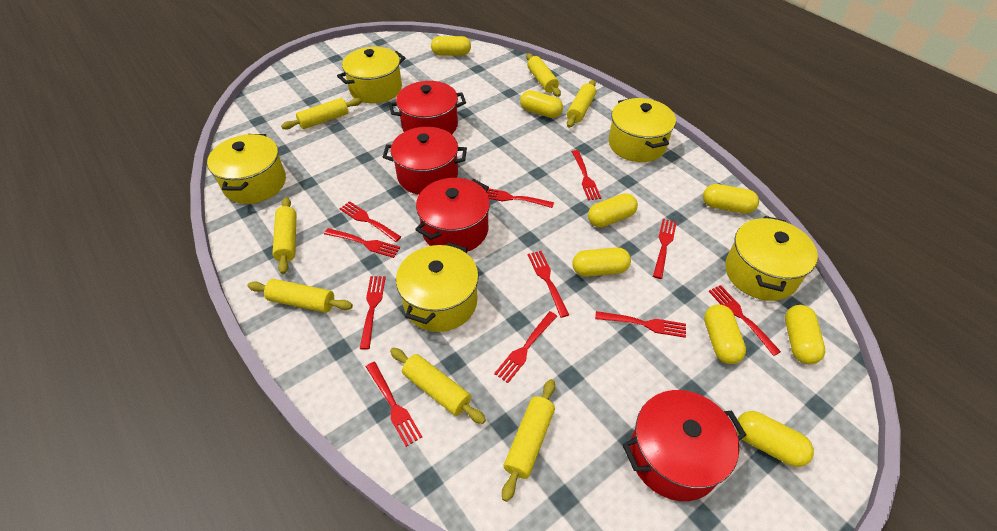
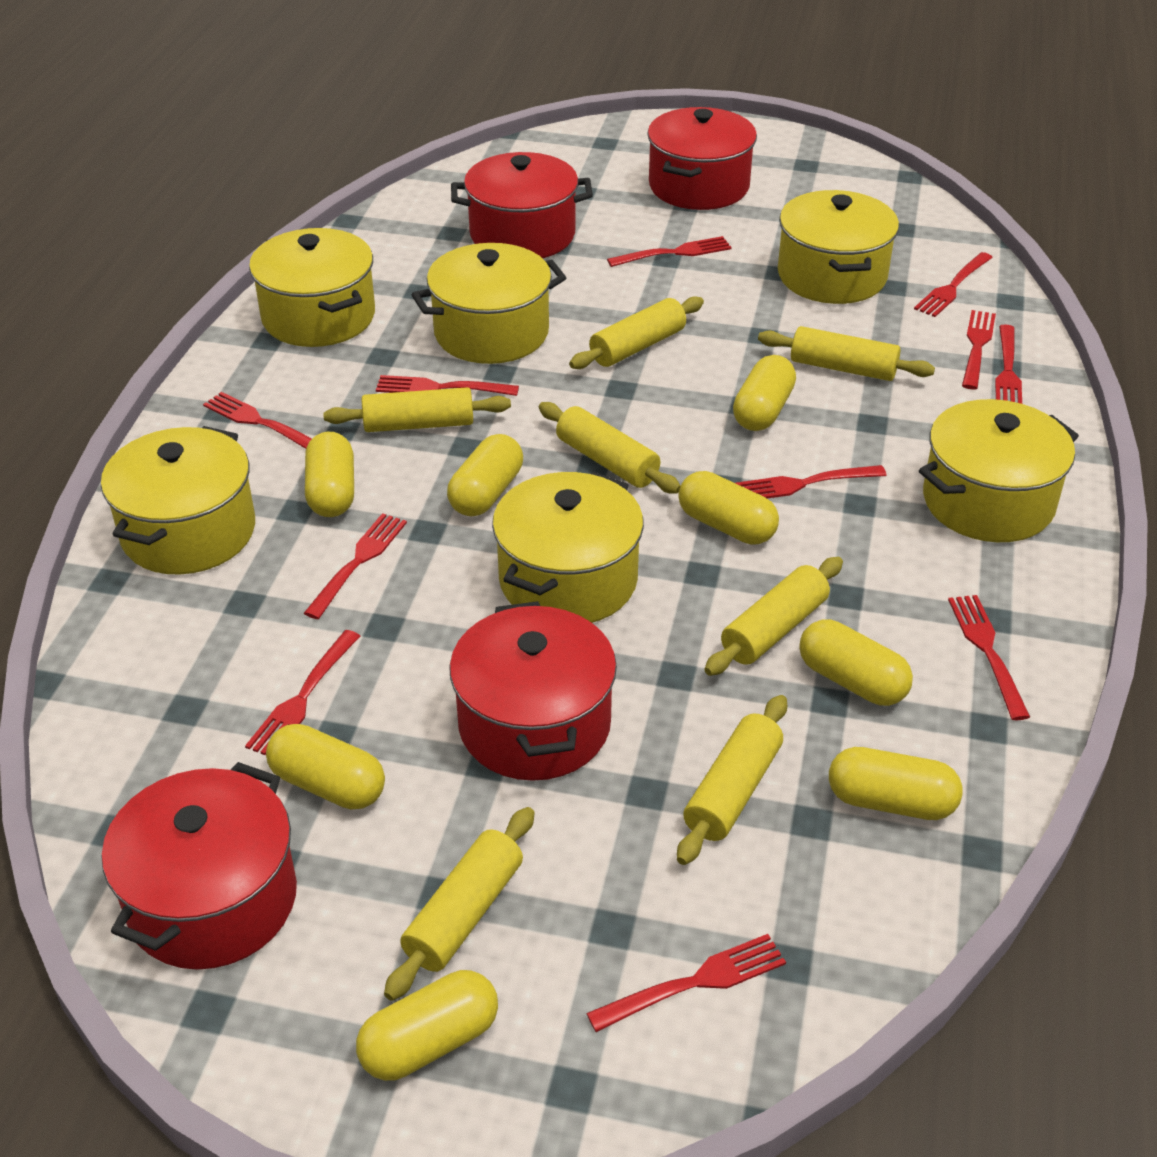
yellow pot: [207,134,286,204] [337,47,406,103] [396,242,479,332] [609,98,676,162] [725,216,818,301] = 5 -> [101,426,255,574] [249,228,375,347] [411,243,566,364] [492,472,644,623] [778,190,899,304] [919,399,1079,542] = 6

